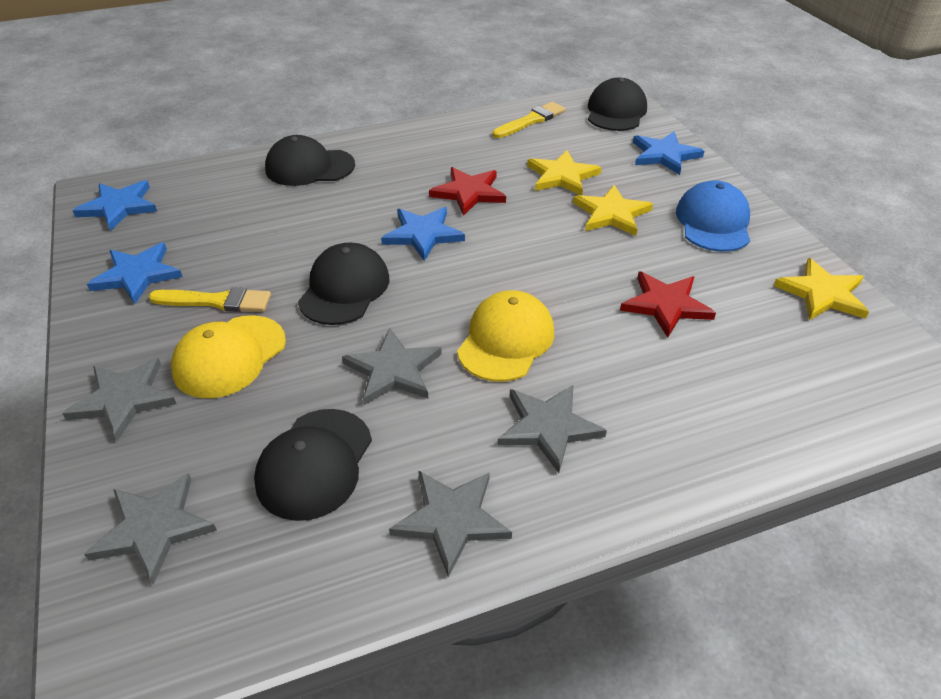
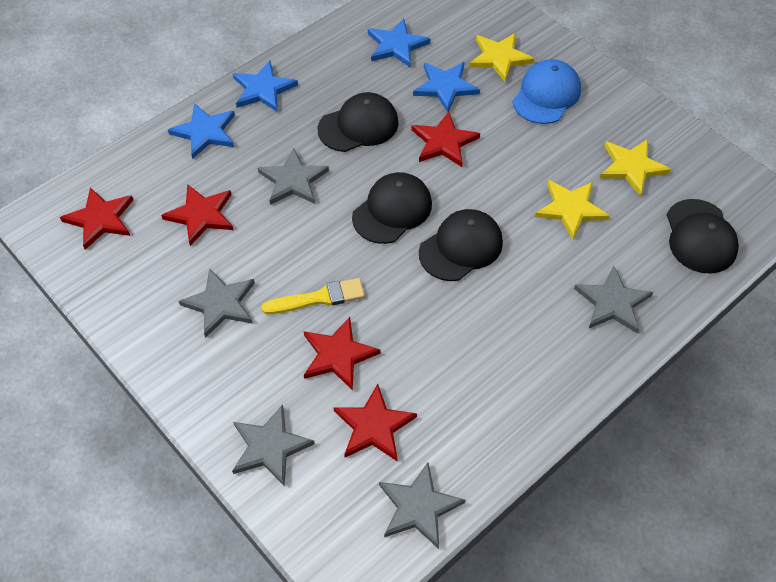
red star: [429,167,506,216] [620,271,716,338] = 2 -> [60,187,133,250] [161,184,233,246] [304,317,381,391] [334,384,417,461] [411,111,480,167] = 5
yellow brush: [149,287,271,312] [492,102,565,138] = 2 -> [261,278,365,314] = 1
yellow cap: [171,315,286,398] [457,290,554,382] = 2 -> none = 0

